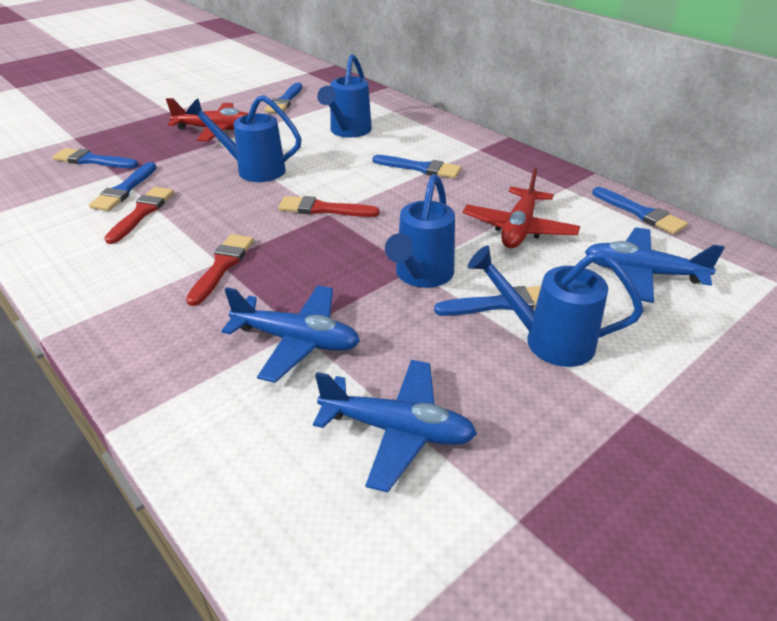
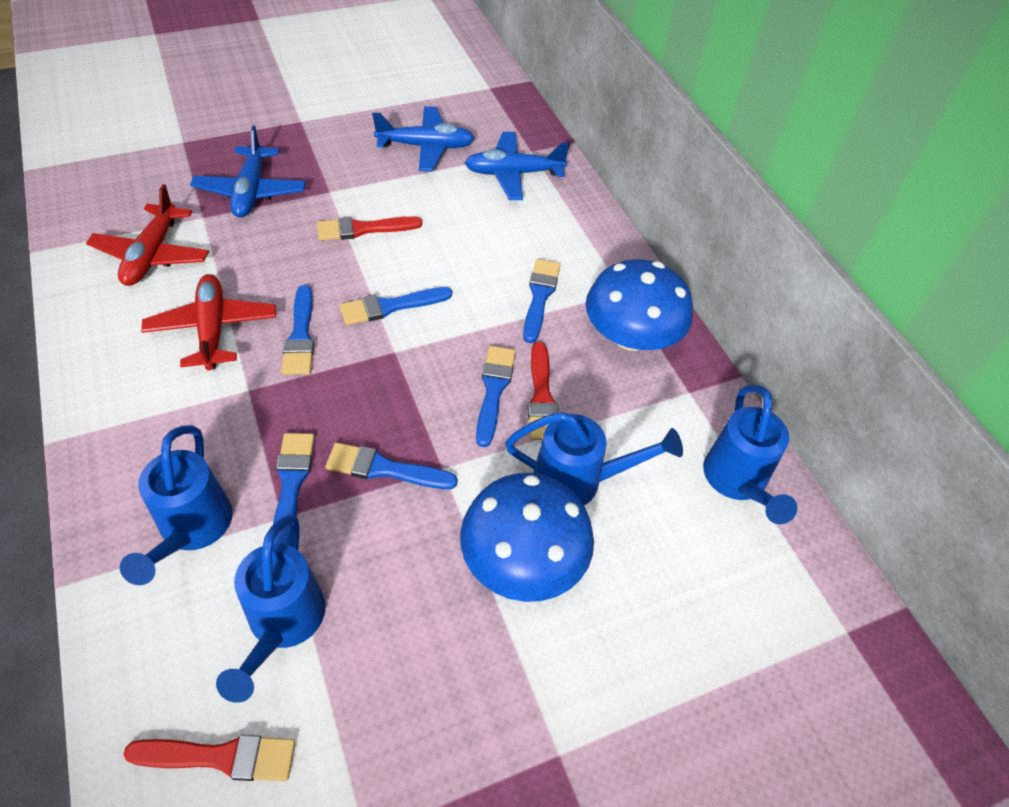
blue mushroom: none = 0 -> [460,473,594,602] [586,259,693,351] = 2

